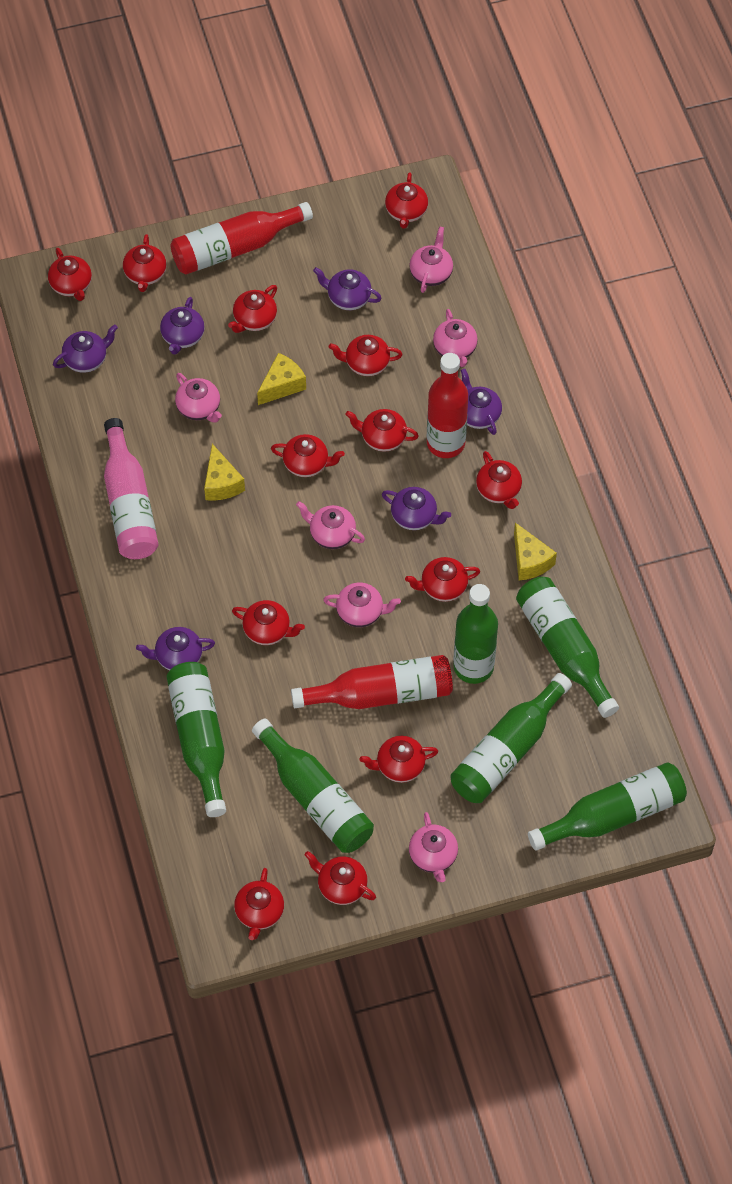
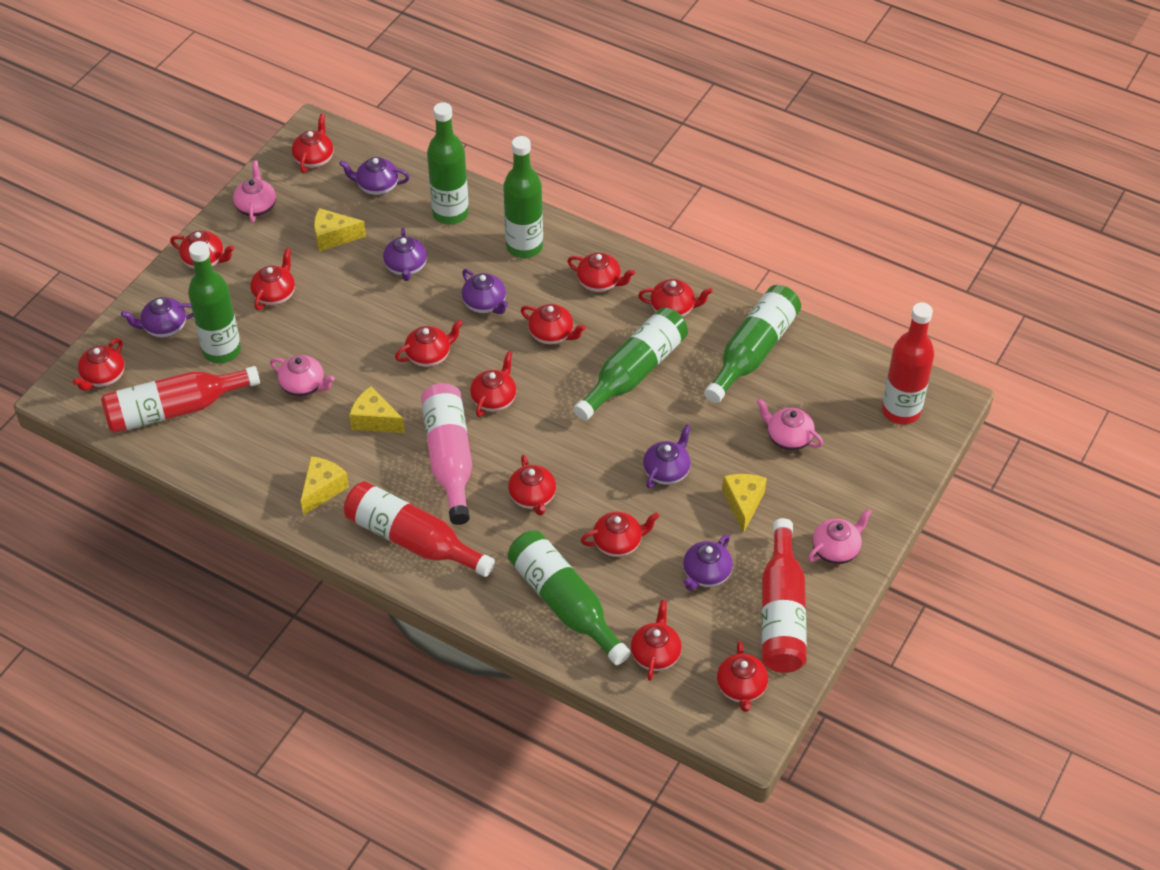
pink teapot: [175,373,222,423] [296,501,365,549] [323,583,401,627] [409,226,453,293] [409,812,458,882] [433,309,478,367] = 6 -> [233,160,276,223] [270,355,335,397] [757,398,823,451] [808,509,872,564] = 4
red bottle: [170,202,313,275] [291,655,453,709] [427,353,468,458] = 3 -> [101,366,260,433] [344,481,495,577] [762,518,807,673] [882,303,934,425] = 4
yellow cheese: [204,444,245,501] [257,353,306,405] [514,522,557,580] = 3 -> [301,456,349,515] [314,208,366,251] [349,386,405,433] [722,474,767,533] = 4

